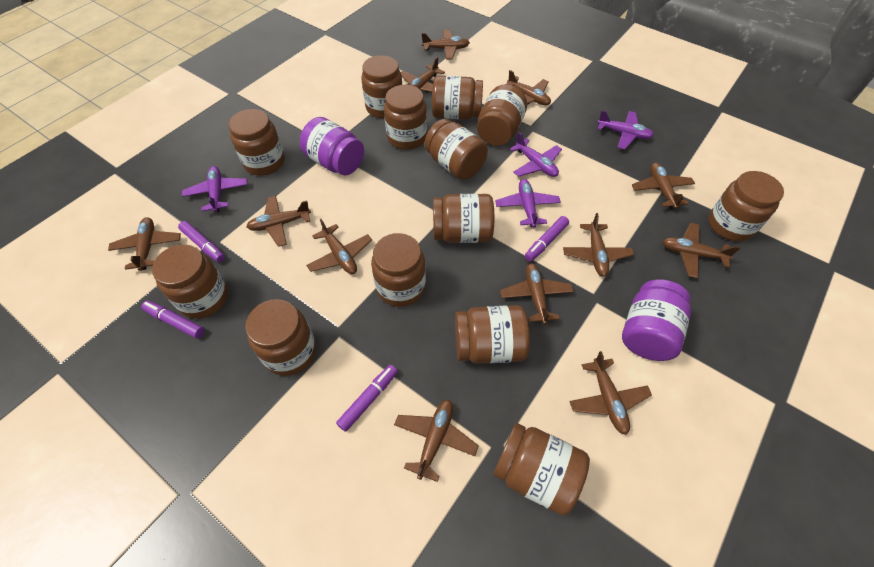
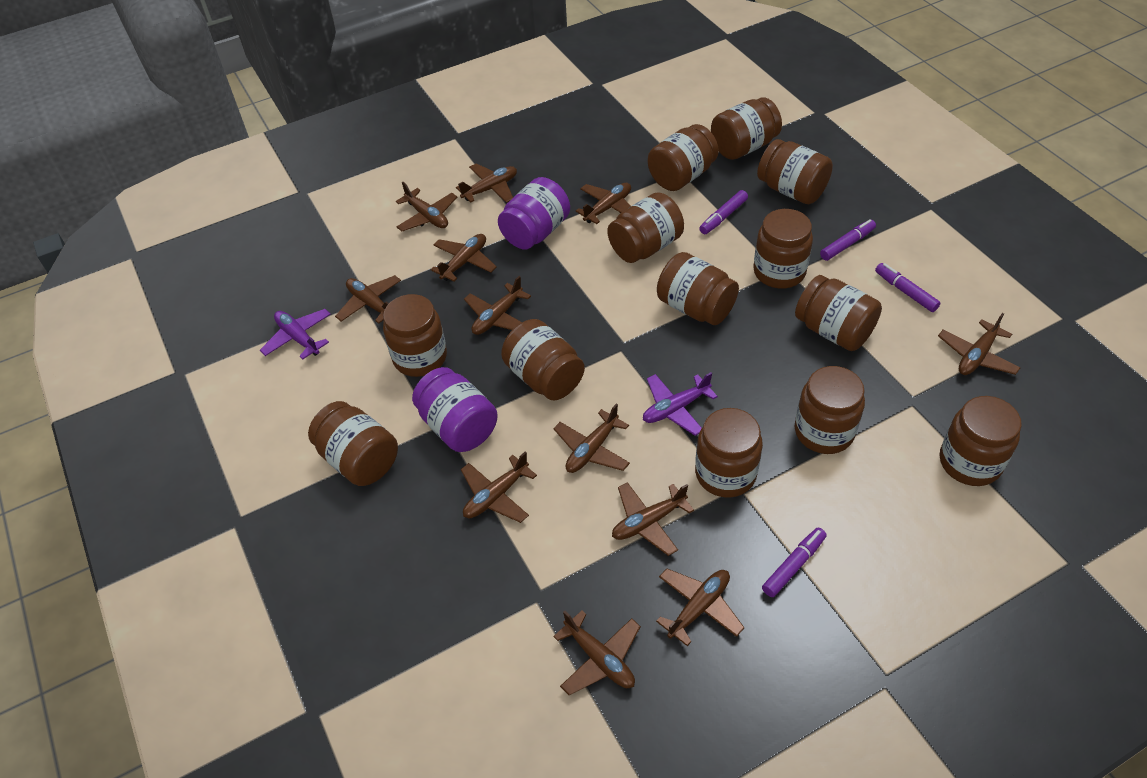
purple plane: [182,166,248,212] [495,179,561,228] [510,132,562,177] [597,110,654,150] = 4 -> [260,309,331,359] [643,372,718,436] = 2

